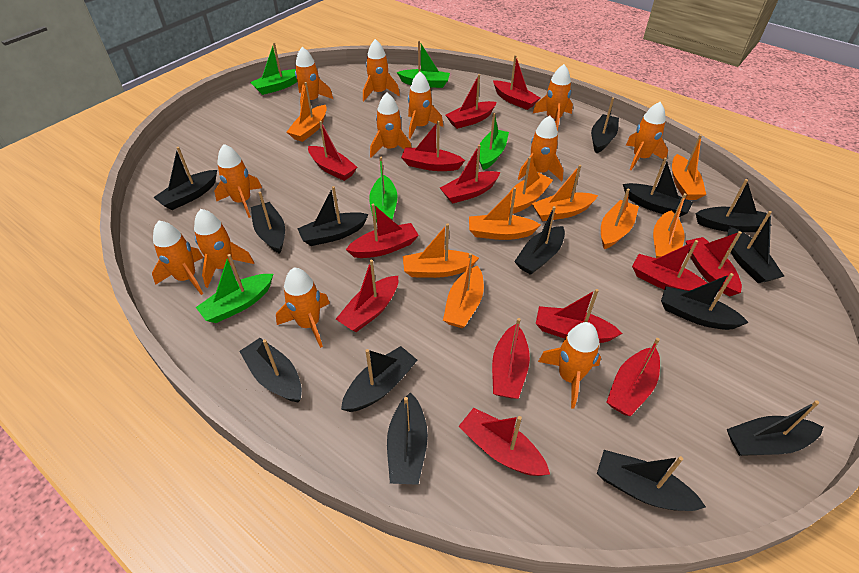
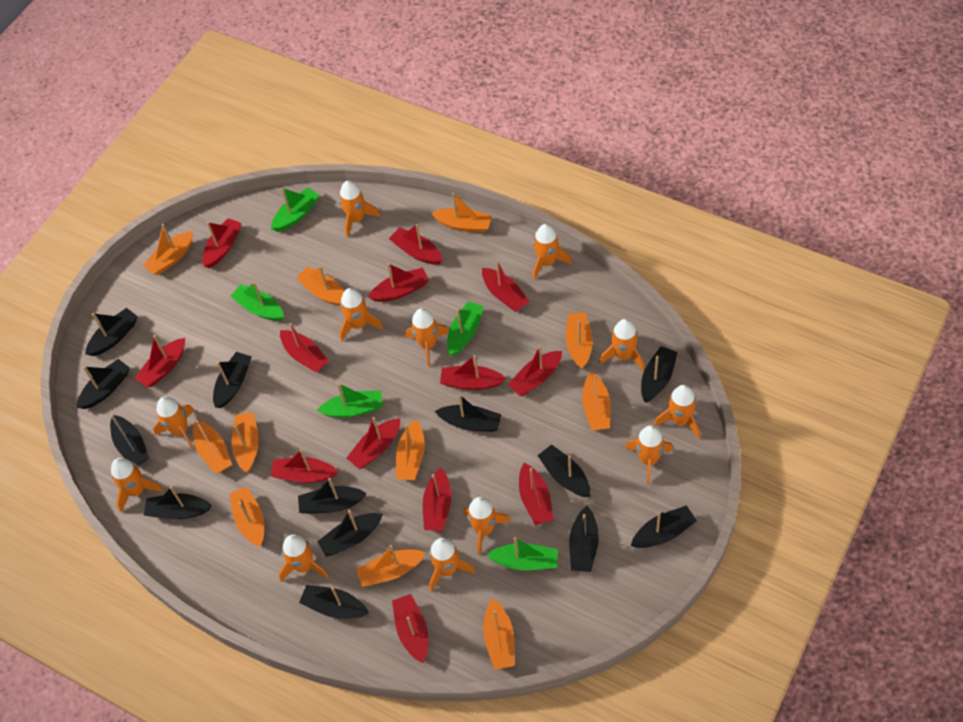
black boat: [153,147,217,210] [239,338,302,402] [251,192,285,254] [297,186,369,246] [341,346,417,412] [387,392,428,485] [514,206,565,275] [591,98,619,154] [597,450,706,511] [623,157,693,217] [661,273,749,330] [695,179,772,232] [727,400,824,456] [728,211,784,283] = 14 -> [76,359,130,409] [85,308,138,356] [110,414,149,466] [144,486,212,519] [213,352,252,408] [298,478,367,514] [299,585,369,619] [317,510,383,557] [435,394,502,432] [537,444,591,497] [569,506,599,572] [631,505,697,548] [641,346,678,403] = 13
orange boat: [287,82,327,142] [403,223,479,278] [443,253,484,328] [469,187,541,240] [509,157,553,214] [532,165,598,221] [601,188,639,249] [653,193,687,258] [672,135,706,200] = 9 -> [143,224,193,275] [193,420,232,474] [229,486,264,547] [232,412,259,472] [297,266,344,306] [356,545,426,587] [396,420,425,480] [431,192,492,232] [483,598,515,670] [566,313,593,369] [582,371,611,431] = 11

